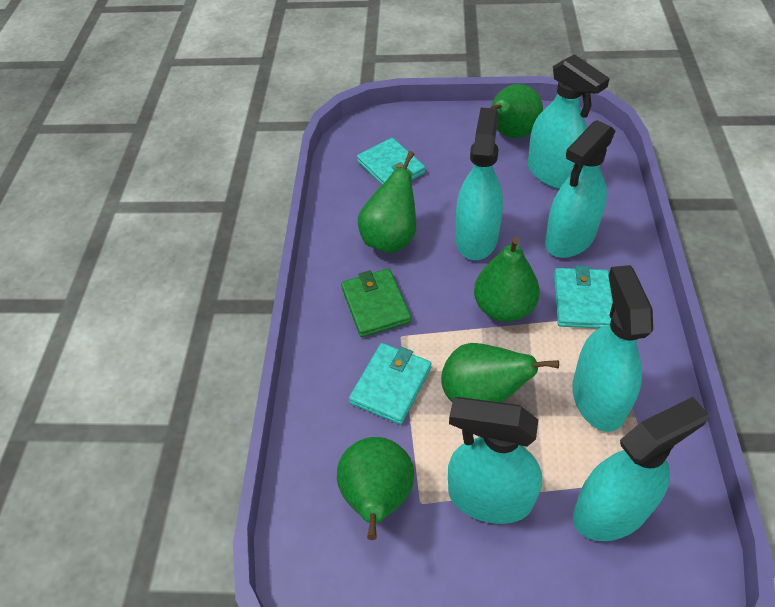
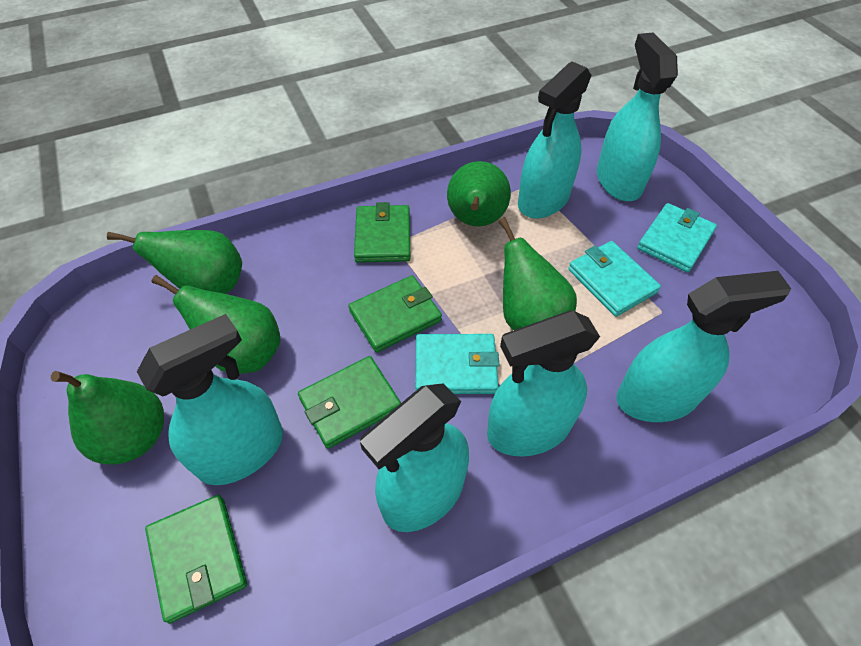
green wallet: [341,268,411,337] = 1 -> [145,495,247,624] [298,356,401,449] [348,275,442,353] [354,202,411,263] = 4

